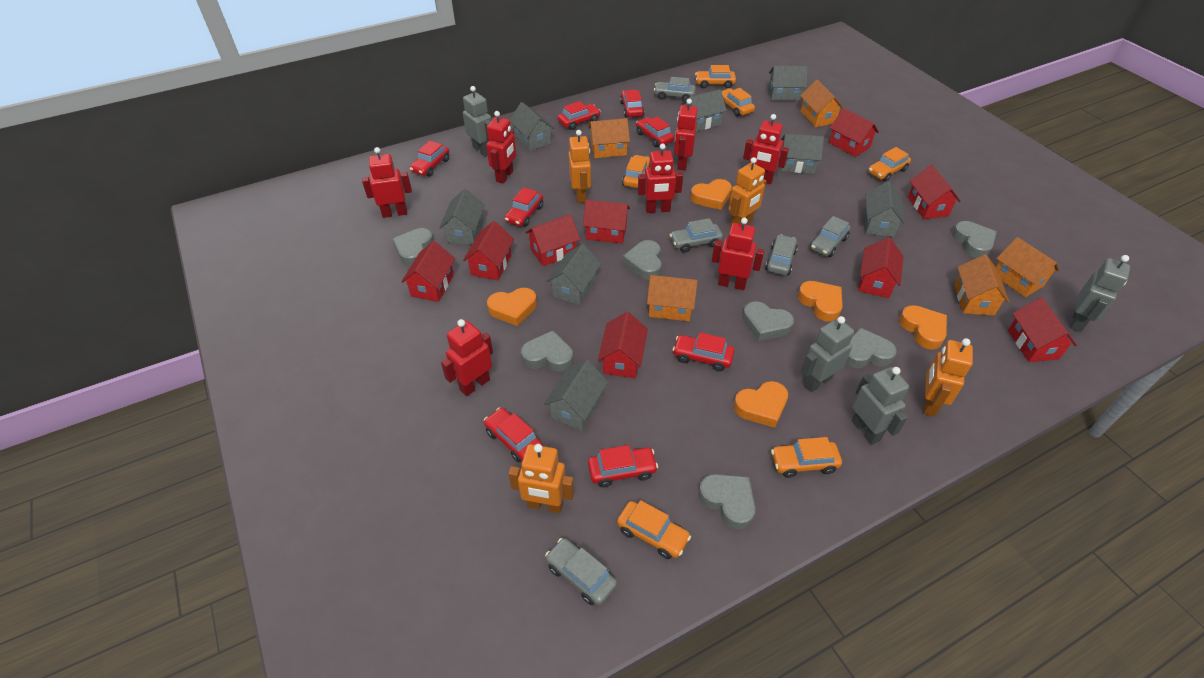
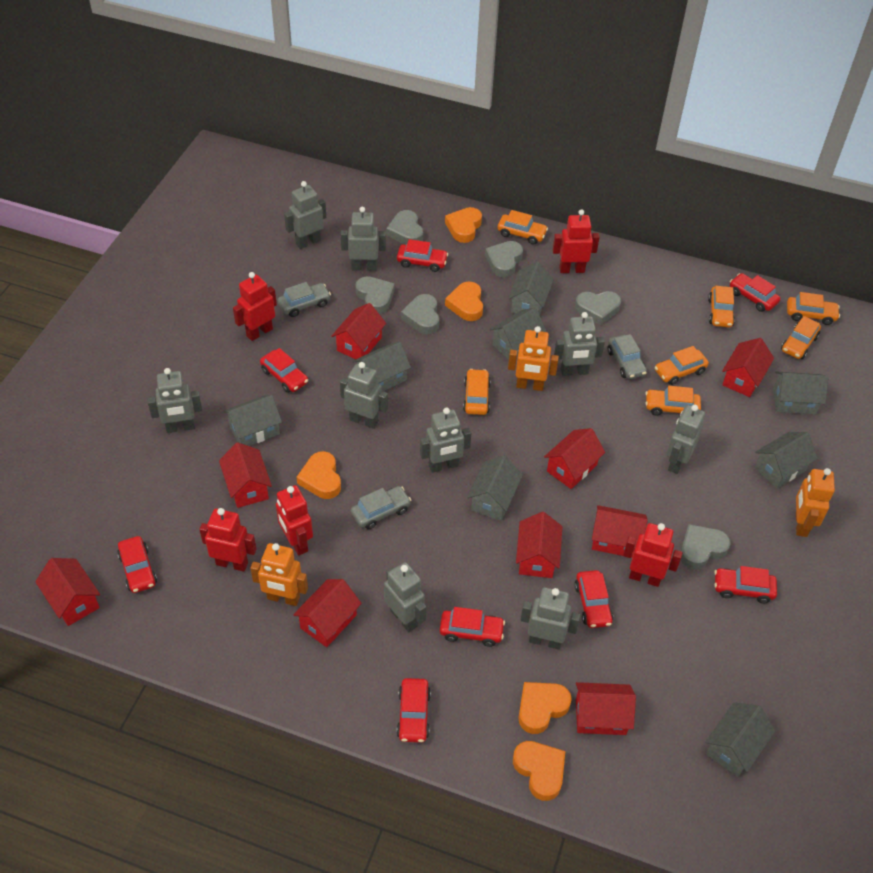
grey car: [545,538,617,605] [654,77,696,101] [670,218,723,253] [765,234,798,275] [810,216,851,257] = 5 -> [278,282,331,317] [351,486,411,529] [607,334,647,379] = 3
grey heart: [393,228,434,266] [521,331,573,372] [623,240,662,280] [698,474,755,530] [742,301,794,341] [845,328,897,369] [952,221,997,258] = 7 -> [355,276,395,314] [386,210,423,245] [401,294,439,334] [485,241,523,277] [575,291,621,325] [681,524,731,570] = 6
grey robot: [463,86,492,157] [801,316,854,392] [852,367,909,445] [1070,255,1130,332] = 4 -> [147,368,202,433] [284,181,326,249] [340,362,388,429] [341,207,386,271] [384,562,426,632] [420,408,471,473] [520,587,581,649] [554,312,605,376] [666,405,705,474] = 9
orange car: [617,500,691,559] [622,155,650,188] [695,65,736,88] [722,88,755,117] [771,437,842,478] [868,147,911,182] = 6 -> [463,369,491,415] [498,210,548,245] [646,386,701,415] [655,346,709,385] [708,286,735,327] [781,316,821,359] [787,292,840,325] = 7
orange house: [588,118,630,158] [647,275,698,321] [800,80,844,127] [954,254,1009,316] [996,237,1059,297] = 5 -> none = 0
orange robot: [508,444,574,513] [569,130,591,203] [728,157,766,227] [923,338,973,417] = 4 -> [250,543,308,606] [508,326,559,391] [796,468,835,537] = 3
red robot: [362,147,412,218] [441,319,493,396] [486,111,516,183] [638,143,683,213] [674,99,697,170] [712,218,764,290] [743,114,789,184] = 7 -> [199,508,257,572] [233,272,277,341] [276,485,313,556] [553,209,600,273] [623,523,683,587] = 5

